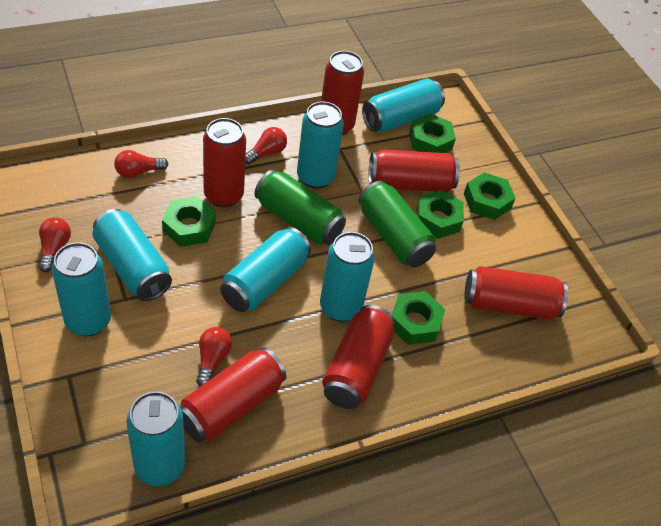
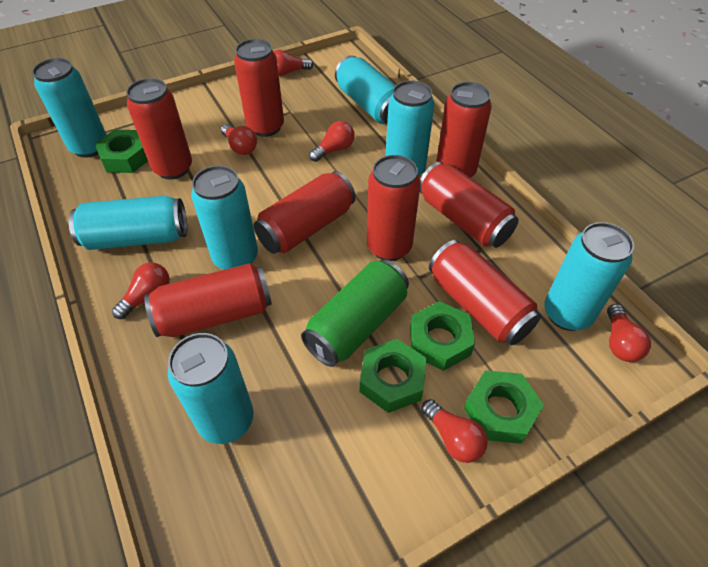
green can: [254,169,346,245] [358,181,436,267] = 2 -> [301,259,409,367] = 1
green nut: [162,197,216,247] [392,291,445,345] [409,114,456,153] [416,190,464,239] [464,172,516,220] = 5 -> [95,130,148,173] [360,339,426,413] [410,301,475,371] [464,370,544,444] = 4
red can: [180,347,287,442] [203,118,246,207] [321,51,364,135] [322,305,395,409] [369,149,460,192] [464,266,568,319] = 6 -> [126,78,192,180] [144,263,272,337] [234,39,284,137] [254,171,356,254] [367,155,421,261] [420,162,519,248] [429,240,541,345] [436,82,492,178] = 8
red light bulb: [38,217,71,272] [114,150,168,178] [196,327,232,387] [245,127,287,165] = 4 -> [112,262,170,319] [221,124,257,155] [273,50,314,76] [309,121,355,162] [421,399,488,463] [607,304,651,362] = 6

